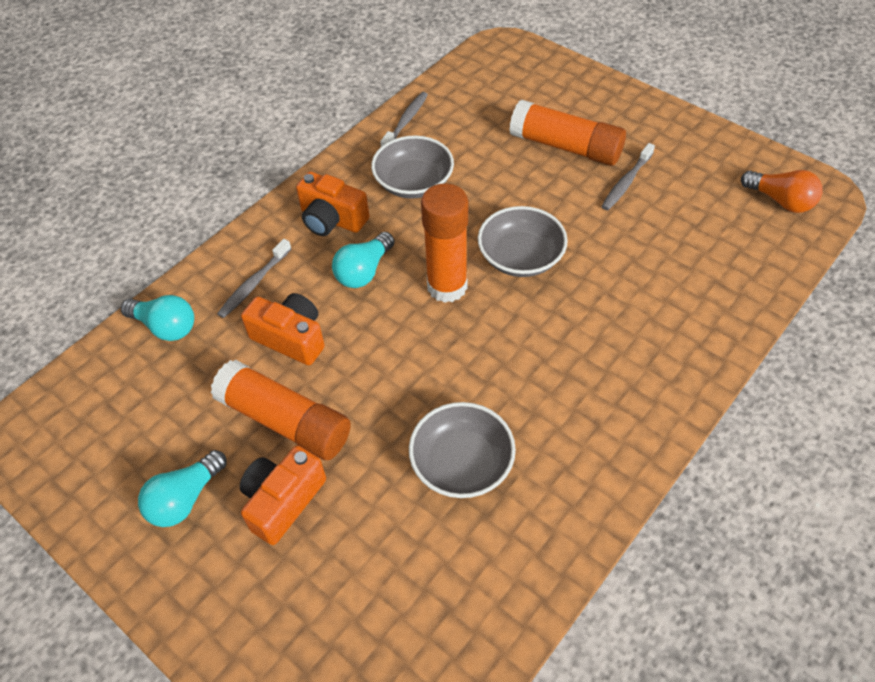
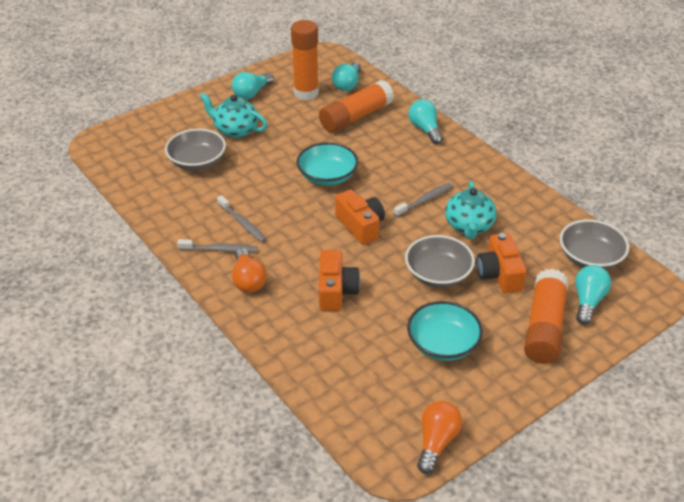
orange light bulb: [741,170,823,213] = 1 -> [232,248,267,293] [417,401,462,474] = 2
turquoise bowl: none = 0 -> [297,142,358,186] [407,301,483,361] = 2
turquoise light bulb: [121,295,194,341] [138,450,227,527] [332,232,395,288] = 3 -> [232,72,274,99] [332,62,361,91] [408,99,443,144] [575,265,611,325] = 4
turquoise teapot: none = 0 -> [200,93,268,138] [445,181,497,239] = 2

